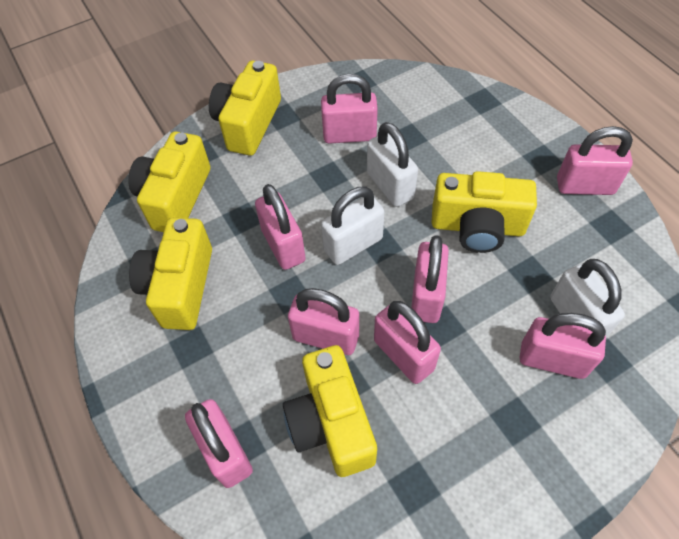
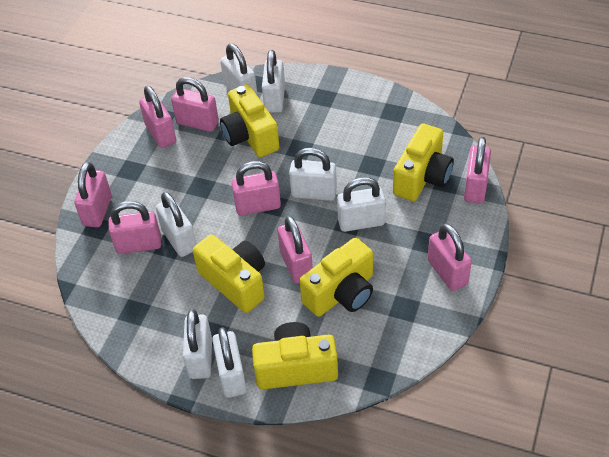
white padlock: [321,187,384,265] [367,122,418,207] [550,259,625,338] = 3 -> [156,192,197,257] [183,309,212,379] [212,327,247,398] [220,43,258,96] [262,50,285,113] [289,148,337,201] [337,177,386,232] = 7

